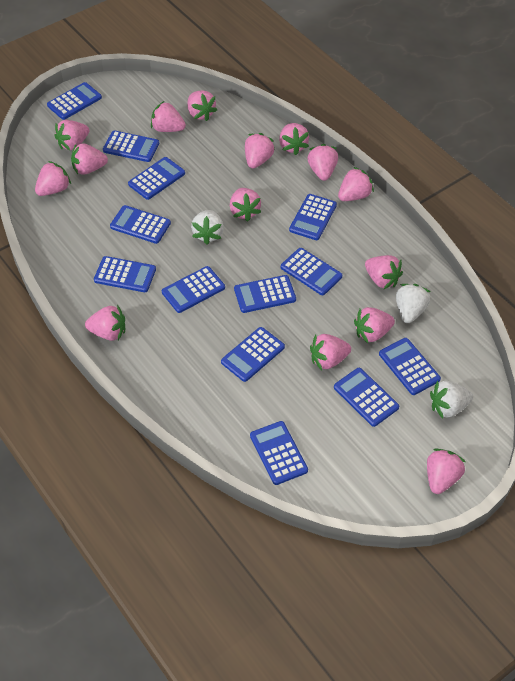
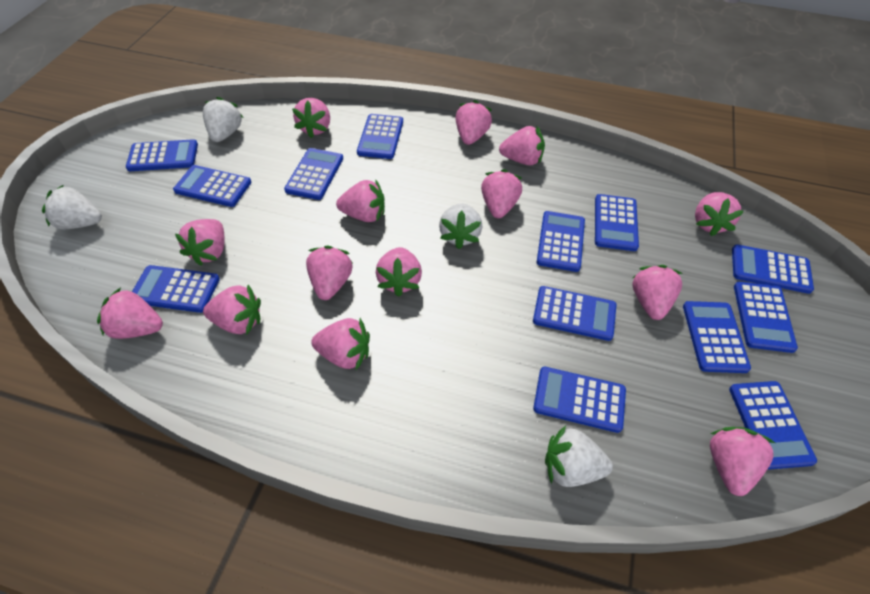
pink strawberry: [35,161,71,196] [55,120,89,150] [71,143,108,175] [85,305,125,341] [151,101,186,132] [188,90,217,121] [230,188,261,221] [245,133,275,168] [279,123,309,155] [307,144,338,181] [310,334,351,370] [338,167,374,201] [354,307,395,343] [365,255,403,289] [427,449,466,494] = 15 -> [97,287,163,339] [175,219,224,266] [203,285,261,334] [292,98,330,138] [306,245,352,300] [311,318,370,370] [336,179,385,222] [376,247,422,297] [455,100,492,145] [481,169,522,218] [499,126,545,165] [632,265,683,320] [695,192,744,236] [710,427,775,496] = 14
white strawberry: [191,210,224,244] [396,284,430,323] [430,381,473,418] = 3 -> [42,185,102,229] [203,97,243,142] [439,204,482,249] [545,426,613,487] = 4

